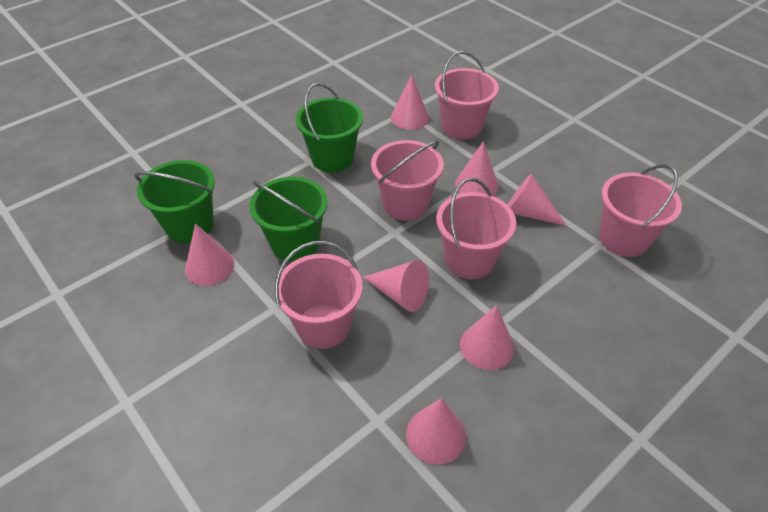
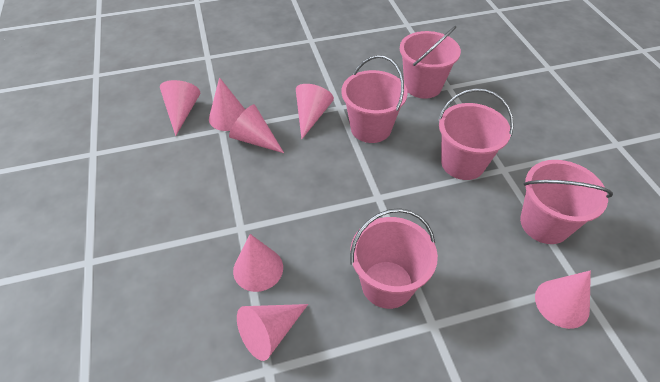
green bucket: [135,160,215,243] [249,177,328,262] [296,83,363,172] = 3 -> none = 0

